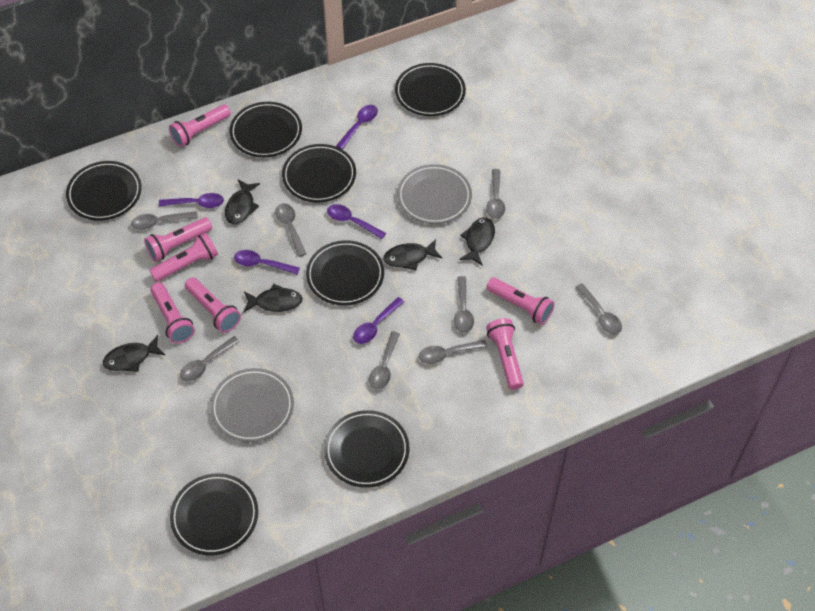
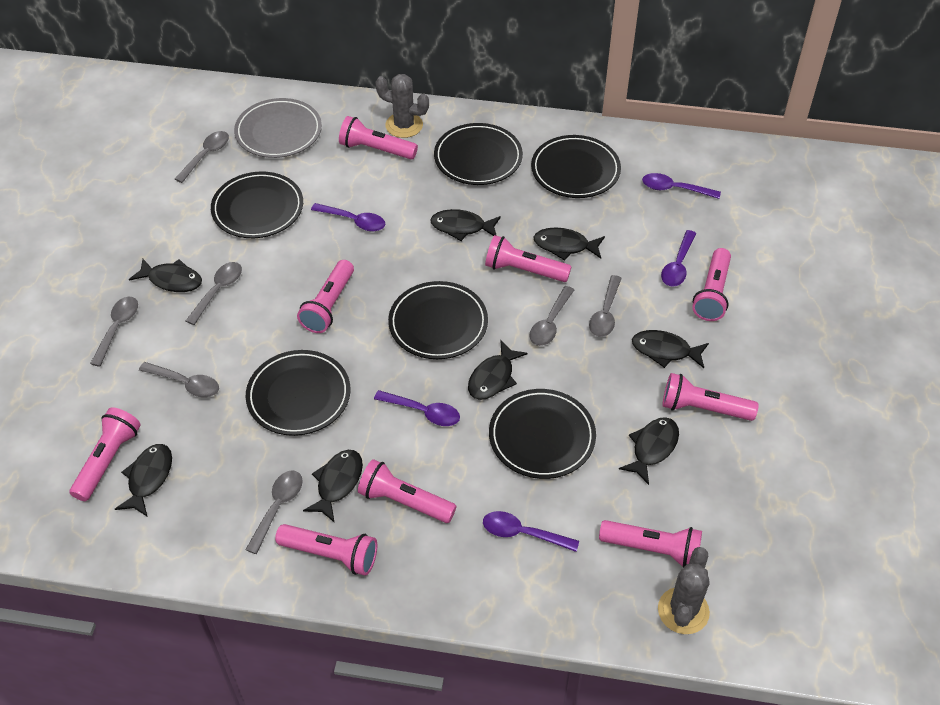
black fish: [103,335,165,372] [225,179,260,224] [243,284,303,313] [383,239,442,270] [459,217,495,266] = 5 -> [115,444,172,516] [129,258,202,292] [303,450,363,523] [430,209,501,241] [468,341,528,400] [534,228,605,260] [619,417,679,485] [632,330,709,368] = 8
black plate: [66,161,142,221] [170,473,258,555] [230,102,302,157] [282,144,356,203] [306,240,384,306] [324,410,409,488] [395,63,466,116] = 7 -> [211,171,303,238] [246,350,351,436] [388,281,488,359] [434,123,523,185] [489,389,596,479] [531,135,621,198] = 6
grey cactus: none = 0 -> [375,74,429,138] [658,547,710,634] = 2
grey plate: [210,368,294,442] [397,164,472,224] = 2 -> [234,98,322,158] = 1
grey spoon: [131,211,198,230] [180,336,240,382] [275,203,306,257] [369,331,400,390] [419,340,488,364] [454,276,474,333] [486,169,505,219] [576,283,622,334] = 8 -> [90,297,138,367] [139,362,219,398] [175,131,229,183] [186,262,242,325] [245,470,303,554] [529,286,574,346] [589,275,622,337] = 7
pink flashlight: [144,217,212,262] [149,233,218,282] [150,282,195,344] [169,104,231,147] [185,277,241,333] [486,278,555,325] [486,318,524,390] = 7 -> [70,407,141,501] [275,524,377,576] [297,260,354,333] [339,116,418,159] [358,459,456,523] [485,235,572,282] [599,520,702,568] [662,373,759,421] [692,248,731,321] = 9

